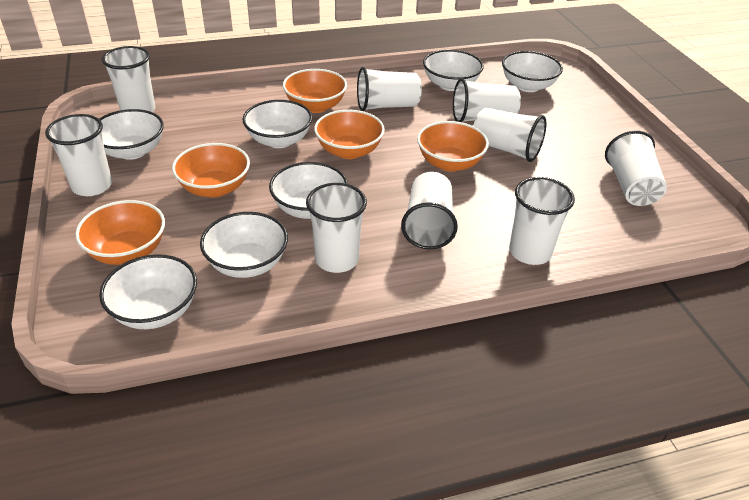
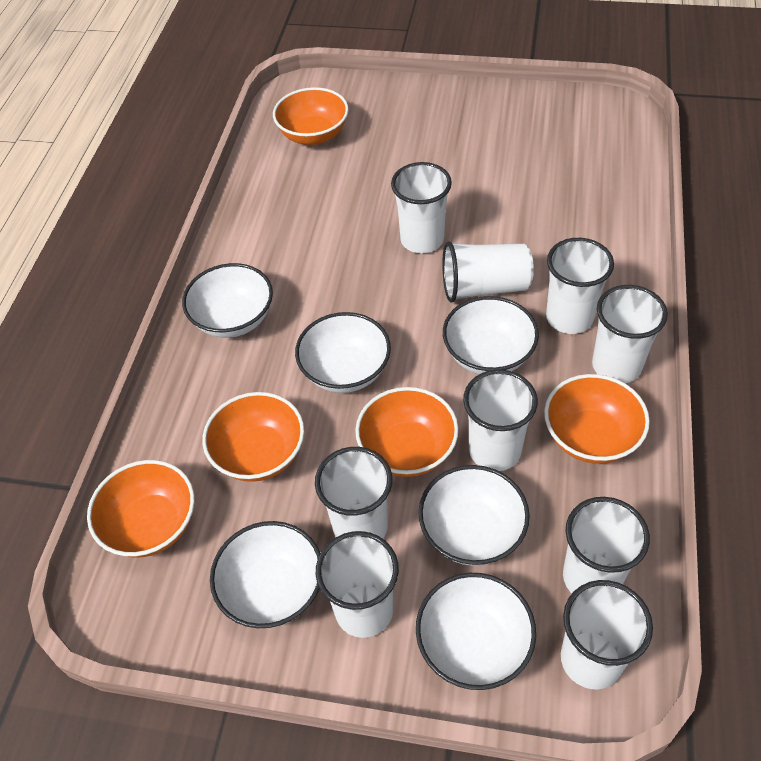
white bowl: [99,109,164,160] [99,254,197,329] [200,212,288,278] [243,100,312,148] [269,162,348,219] [423,50,484,91] [502,51,563,92] = 7 -> [182,263,273,338] [210,521,320,628] [295,312,391,393] [416,573,536,690] [418,465,530,566] [443,296,539,374] = 6

